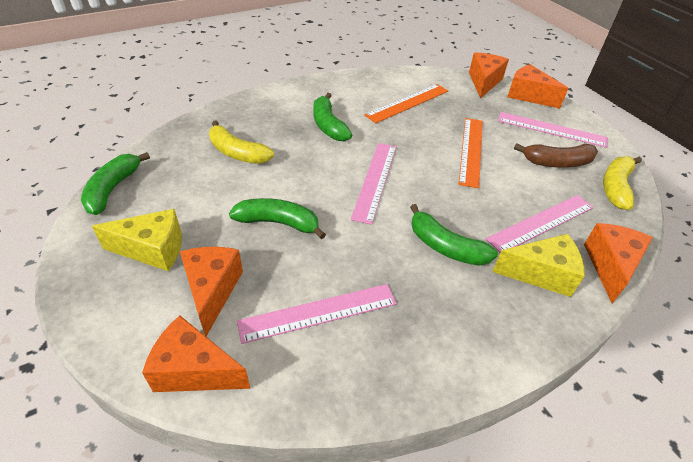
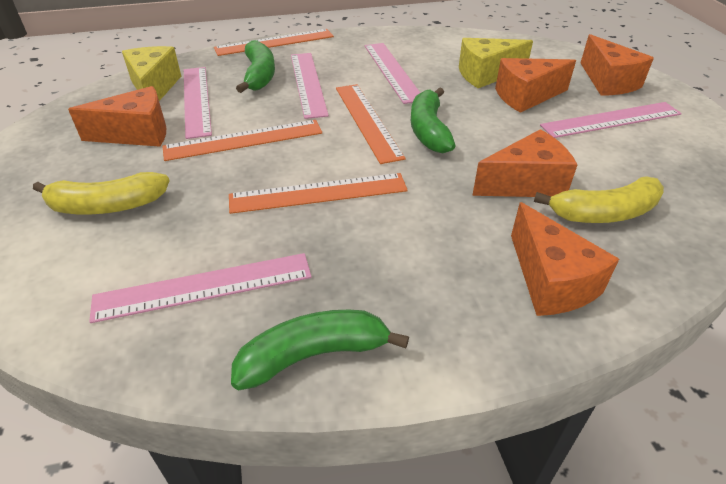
brown banana: [514,143,598,168] = 1 -> none = 0
green banana: [81,152,150,215] [229,198,326,239] [313,93,352,141] [410,204,498,266] = 4 -> [231,310,409,390] [236,40,275,93] [411,87,456,153] = 3
orange ruler: [365,84,448,123] [459,118,483,188] = 2 -> [162,120,322,161] [214,29,334,56] [229,173,408,214] [336,84,406,164] = 4
pink ruler: [237,284,397,344] [351,143,396,225] [486,195,594,253] [498,112,608,148] = 4 -> [89,253,312,323] [184,67,212,139] [291,53,329,119] [365,43,420,104] [540,102,682,138] = 5

